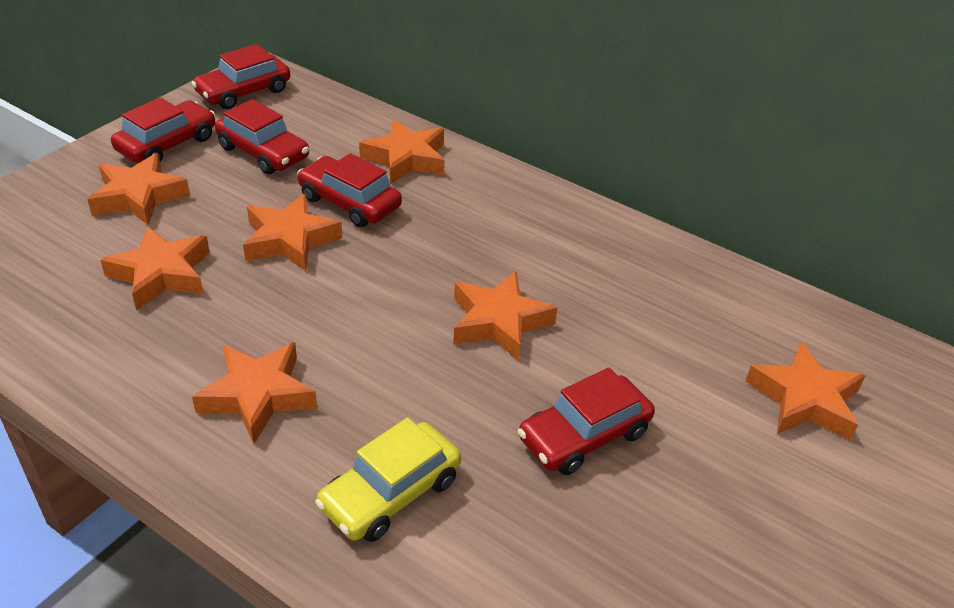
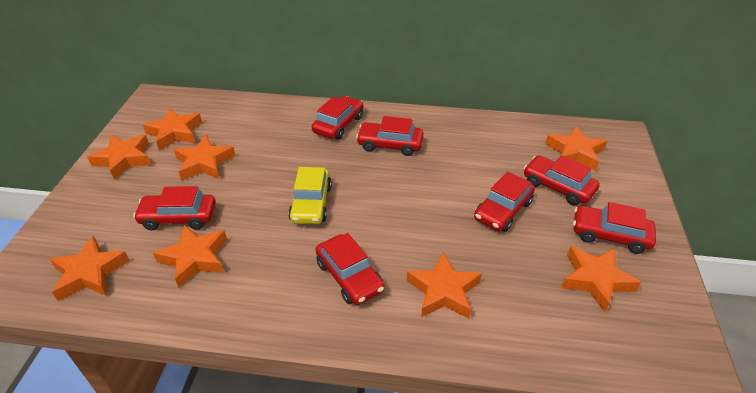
orange star: [87,153,190,225] [100,226,210,310] [192,342,317,444] [243,194,342,271] [359,119,445,184] [453,271,557,361] [745,342,866,441] = 7 -> [50,236,130,301] [87,134,151,180] [143,108,202,151] [153,225,227,288] [174,135,235,181] [407,252,482,319] [545,126,607,171] [561,246,641,312] = 8
red car: [111,97,215,163] [191,44,290,110] [215,99,309,174] [297,153,402,227] [518,368,655,475] = 5 -> [133,186,216,230] [312,96,363,139] [315,233,385,305] [356,116,423,156] [474,171,535,232] [524,155,599,205] [573,202,656,254] = 7

